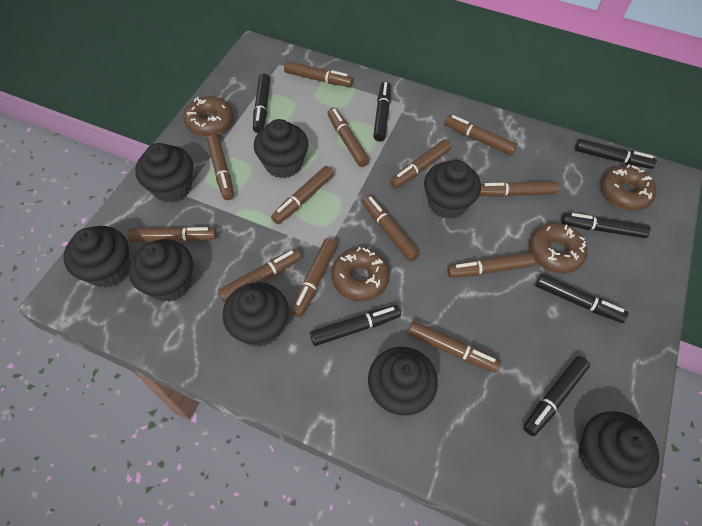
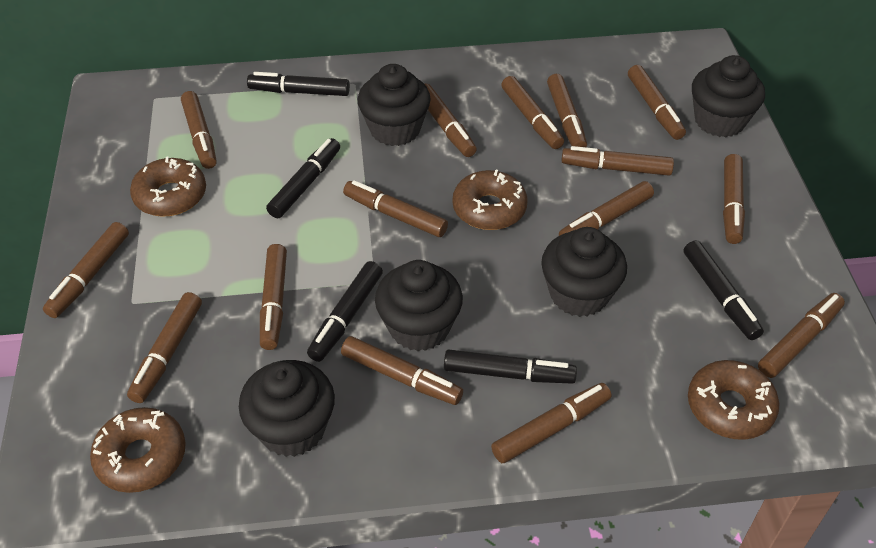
black cupcake: [63,226,130,288] [128,239,193,302] [135,143,193,203] [223,282,289,347] [254,119,309,178] [368,347,438,416] [424,160,481,219] [579,411,659,488] = 8 -> [239,360,335,457] [358,64,431,146] [375,260,463,351] [541,227,627,317] [692,55,765,137] = 5
black marker: [253,73,270,133] [310,305,401,346] [373,82,391,141] [523,356,590,436] [535,274,629,323] [561,213,651,238] [575,139,657,169] = 7 -> [247,72,350,96] [266,138,340,219] [307,261,383,362] [444,349,577,384] [684,240,764,340] = 5
brown marker: [127,226,217,242] [207,135,234,200] [218,249,301,302] [271,166,334,224] [284,61,353,87] [291,238,337,317] [327,108,370,167] [362,195,420,262] [390,139,452,189] [407,321,501,373] [444,115,517,155] [447,252,535,278] [479,181,559,197] = 13 -> [43,222,129,318] [127,292,202,403] [181,91,217,169] [260,244,287,350] [341,336,463,405] [343,180,448,237] [425,83,477,157] [491,383,611,463] [501,76,564,149] [547,74,587,147] [559,181,654,236] [561,146,674,176] [628,65,686,140] [723,154,745,244] [758,293,845,378] = 15

